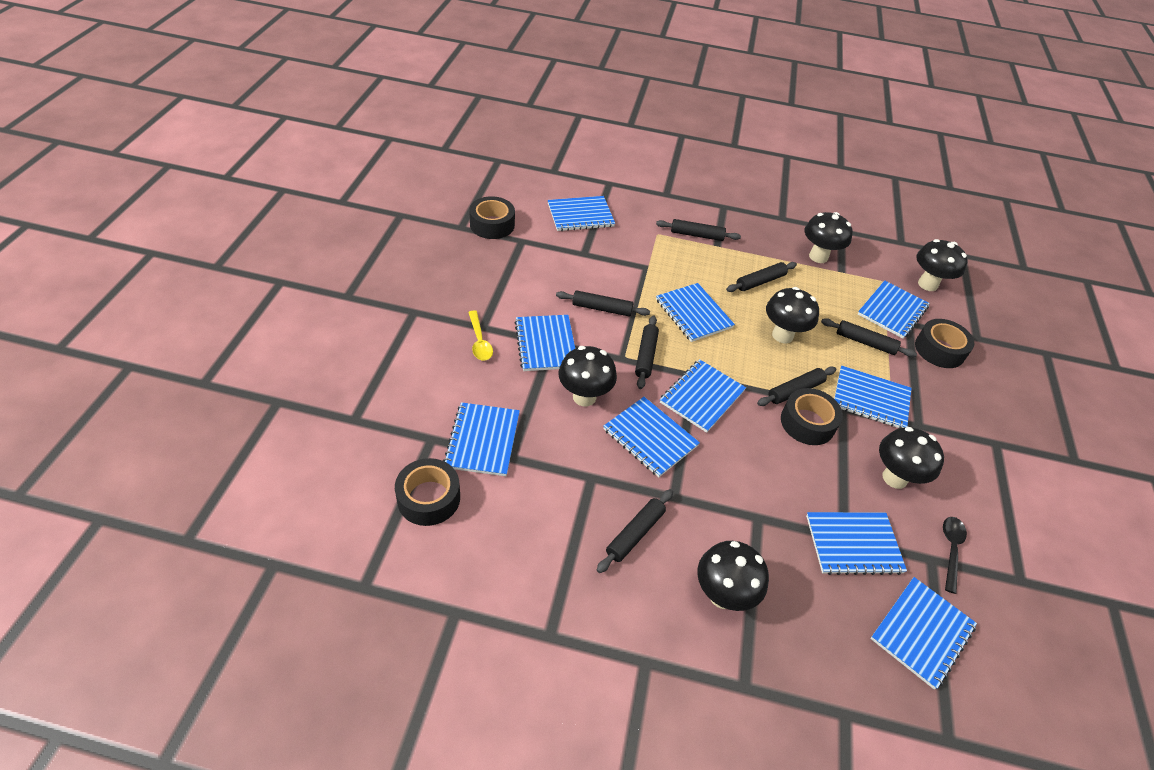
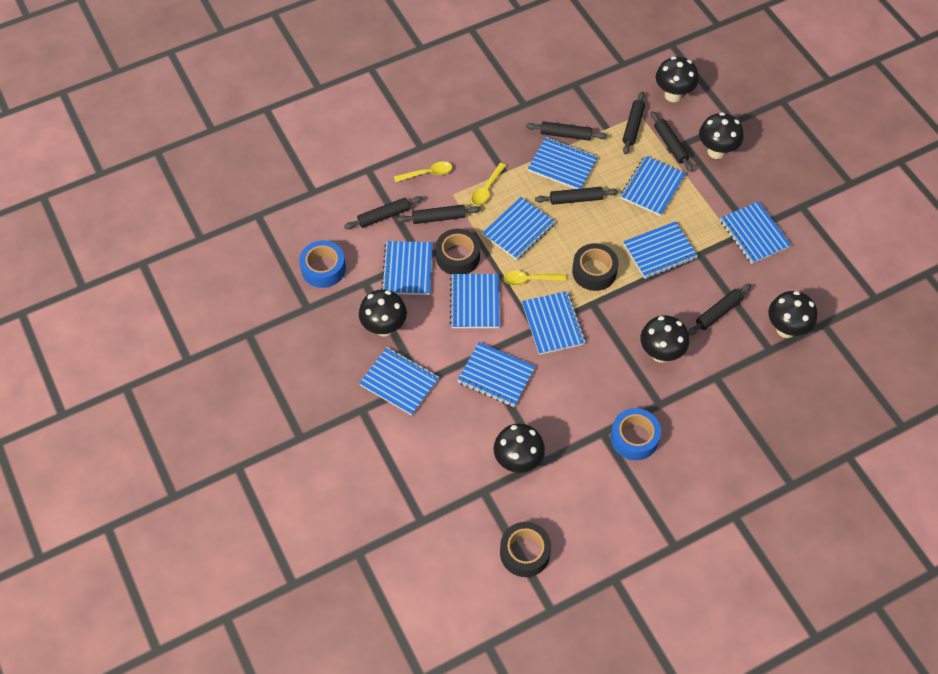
black spoon: [943,517,967,594] = 1 -> none = 0
black tape: [395,458,460,526] [469,196,515,239] [781,388,843,445] [915,319,975,368] = 4 -> [436,229,480,275] [500,522,551,577] [572,243,619,291] = 3
blue tape: none = 0 -> [299,240,346,288] [611,408,661,460] = 2
yellow spoon: [468,310,493,361] = 1 -> [394,161,452,182] [471,162,506,205] [504,271,566,285] = 3

